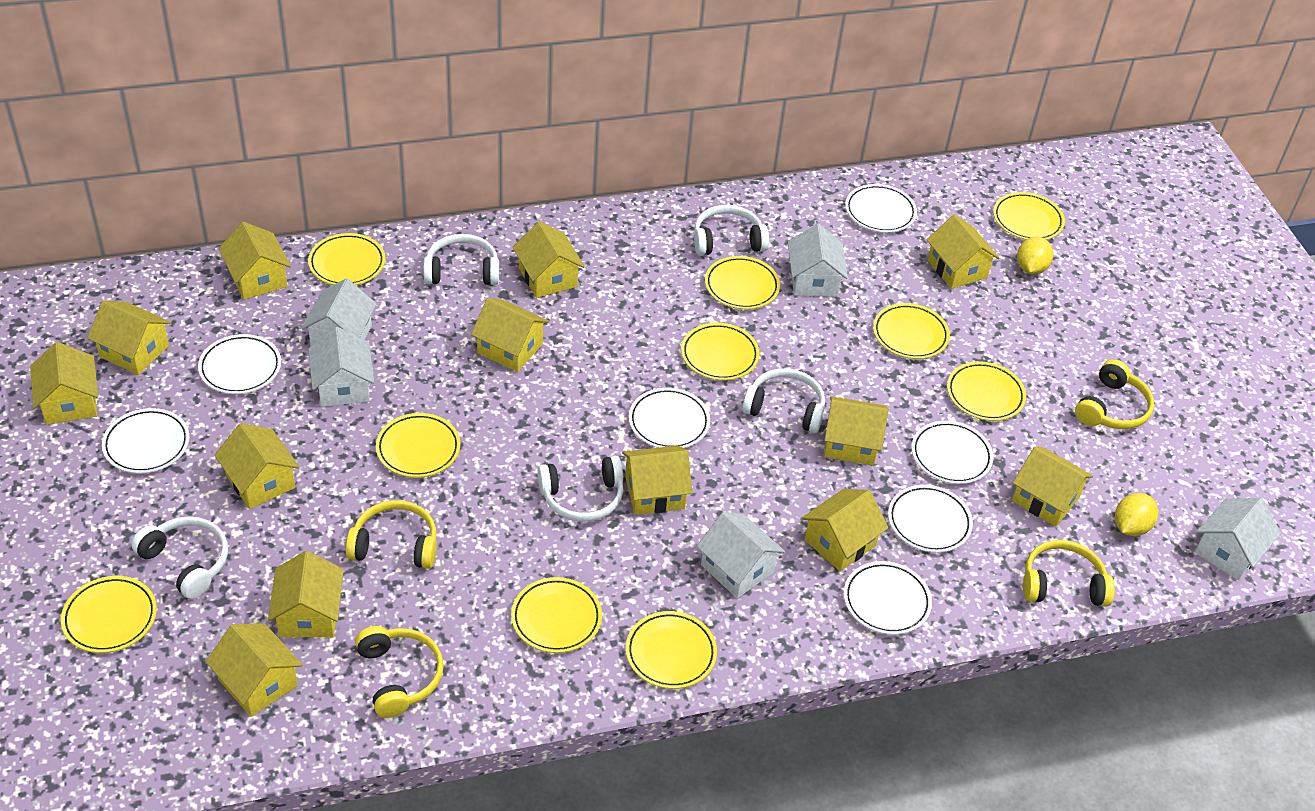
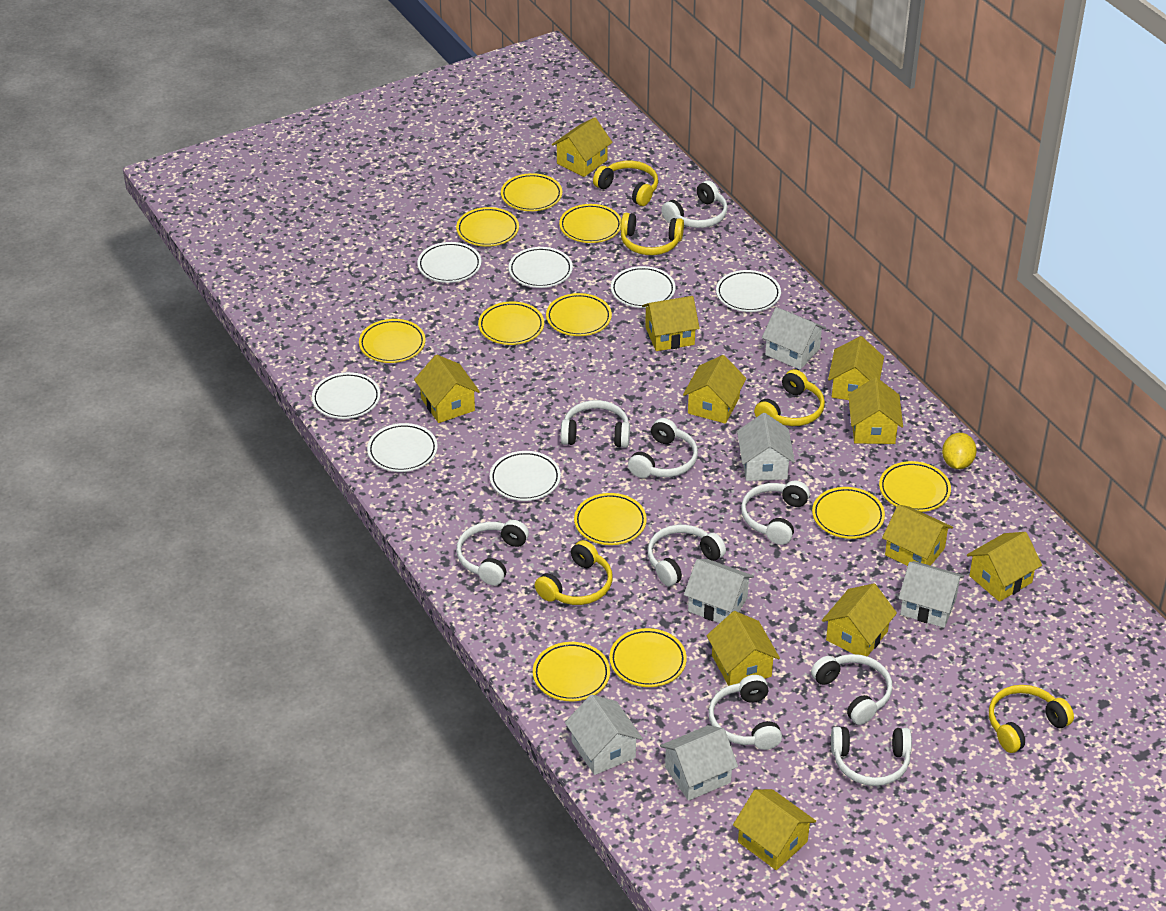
white headphones: [132,516,228,599] [423,234,499,285] [537,456,623,522] [694,205,769,255] [742,368,825,433] = 5 -> [456,520,529,585] [561,400,630,448] [628,418,698,478] [648,525,726,586] [661,180,728,228] [708,675,782,750] [741,481,810,545] [811,654,892,725] [831,727,912,786] = 9
white house: [301,279,377,346] [308,327,374,407] [696,512,785,598] [788,224,848,296] [1195,498,1281,581] = 5 -> [565,694,643,775] [660,725,738,801] [684,559,754,623] [737,413,795,481] [762,307,826,370] [898,561,964,628] = 6
yellow headphones: [346,500,437,569] [355,626,444,718] [1023,540,1115,606] [1075,359,1154,429] = 4 -> [535,540,612,605] [593,161,658,206] [621,213,684,255] [754,369,825,426] [989,685,1074,753] = 5
yellow house: [30,342,98,425] [87,300,171,375] [206,623,302,717] [214,423,300,509] [218,222,291,300] [268,551,344,637] [471,298,549,372] [513,221,585,298] [622,445,692,515] [802,489,888,571] [824,396,889,465] [926,214,999,289] [1012,447,1093,527] = 13 -> [414,355,480,423] [552,117,613,177] [642,296,700,351] [683,355,746,424] [707,611,780,686] [733,789,816,870] [822,583,897,656] [828,336,884,400] [848,377,903,444] [882,505,953,566] [967,532,1042,602] = 11
yellow lemon: [1017,236,1053,275] [1115,493,1158,536] = 2 -> [942,433,977,469] = 1
yellow plate: [61,576,157,653] [308,233,385,285] [376,413,460,478] [511,577,602,653] [626,611,717,689] [681,323,760,380] [705,256,780,309] [873,303,950,359] [947,361,1026,421] [993,192,1065,240] = 10 -> [359,319,426,363] [456,207,519,247] [478,301,544,345] [501,173,562,211] [533,642,610,701] [546,293,612,336] [559,204,622,243] [574,493,647,545] [609,628,687,687] [812,487,885,539] [879,461,951,512] = 11

